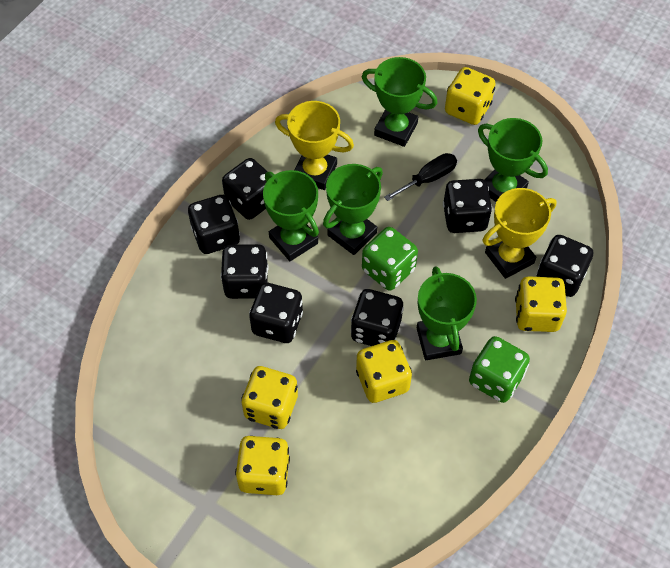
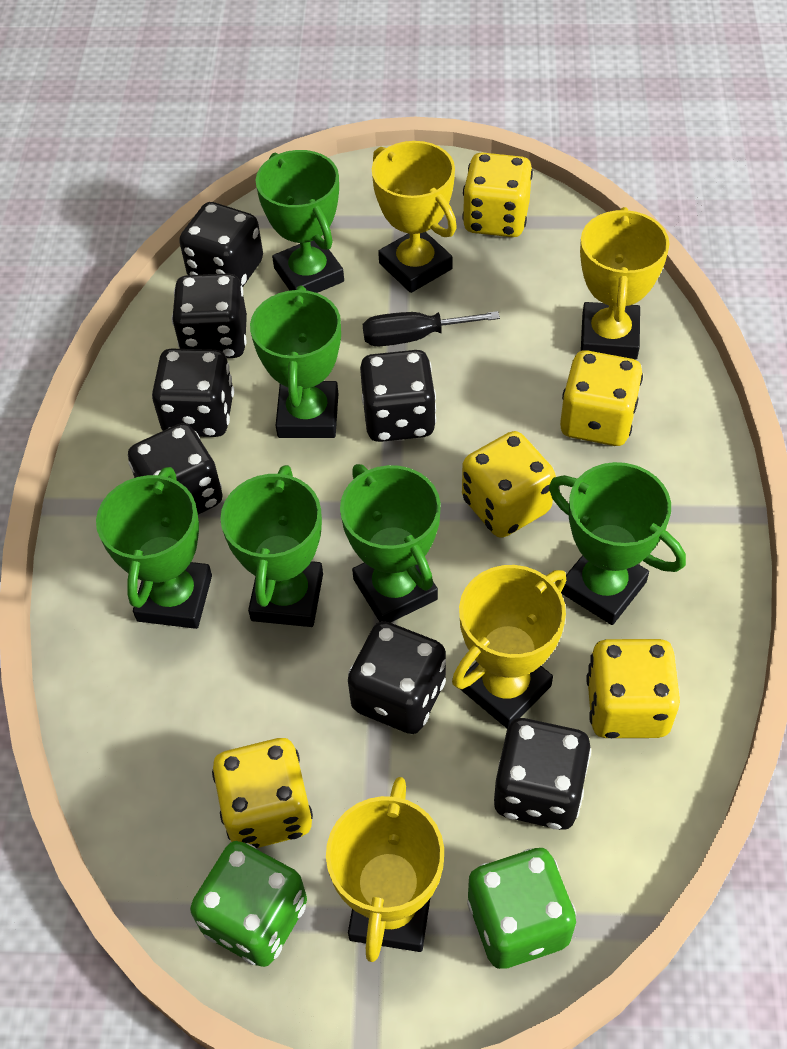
green trophy: [263,170,319,261] [323,164,383,255] [362,57,437,147] [417,267,477,360] [478,118,548,202] = 5 -> [96,467,212,629] [220,465,323,627] [250,286,341,438] [255,150,344,293] [340,464,441,623] [549,462,686,625] = 6
yellow trophy: [275,101,354,190] [482,188,556,279] = 2 -> [326,777,444,962] [372,141,457,293] [452,565,566,728] [580,207,669,359] = 4

